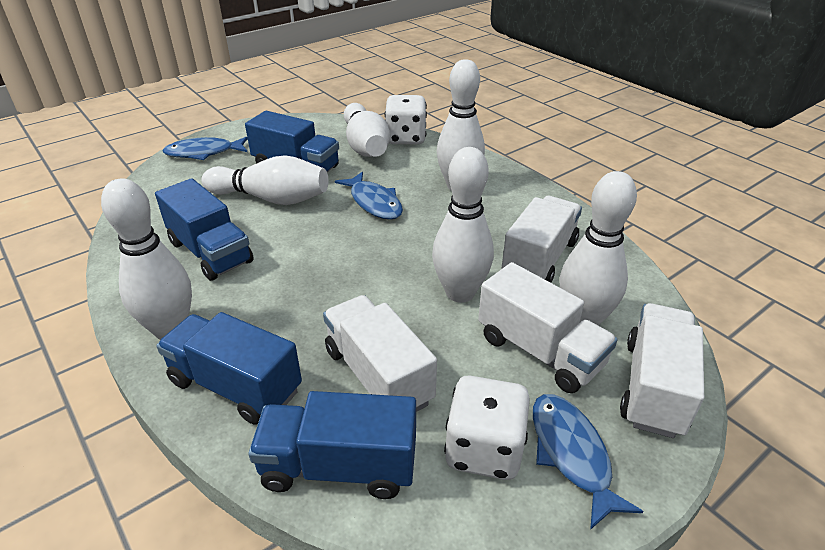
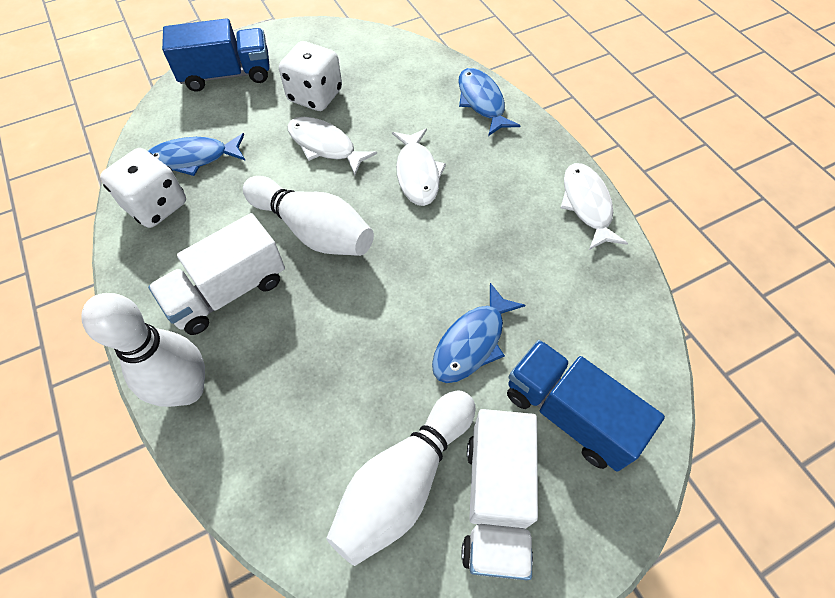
blue truck: [155,178,254,281] [156,312,302,425] [245,111,339,172] [248,391,416,499] = 4 -> [162,18,270,92] [507,340,665,472] = 2
white bowling pin: [101,178,192,340] [201,155,328,205] [344,103,390,157] [432,147,494,303] [437,59,485,191] [560,171,637,326] = 6 -> [81,293,205,407] [243,176,374,256] [326,390,475,566] = 3
white fish: none = 0 -> [287,117,377,175] [392,129,446,206] [561,163,628,250] = 3
white truck: [323,295,437,412] [478,262,618,393] [502,196,582,283] [620,303,704,438] = 4 -> [148,213,285,335] [461,409,538,580] = 2

